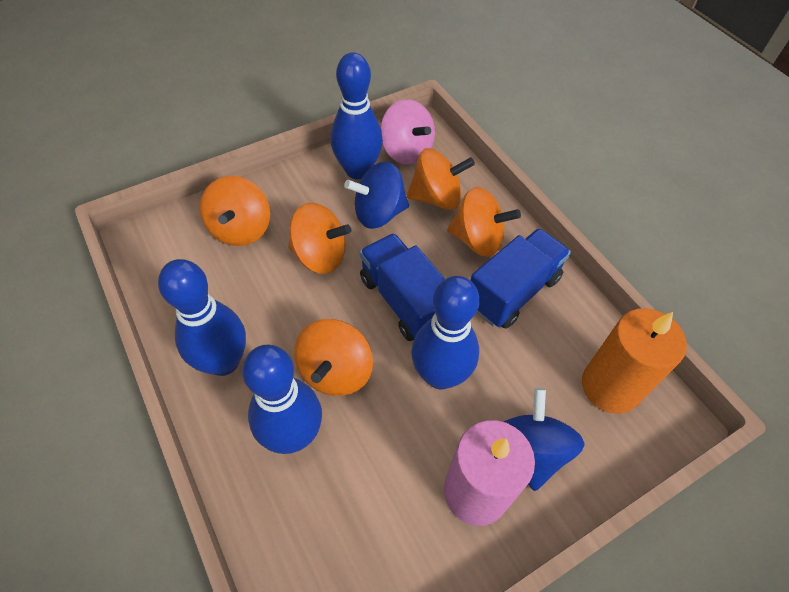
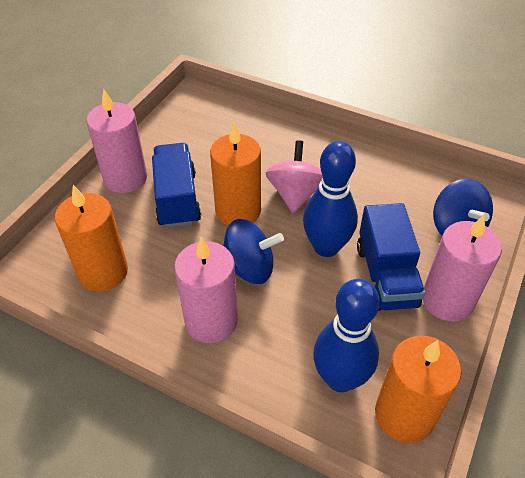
blue bowling pin: [158,259,246,376] [242,345,322,454] [330,52,383,179] [411,276,479,390] = 4 -> [303,141,358,257] [313,279,380,392] = 2
orange candle: [582,308,687,414] = 1 -> [55,185,128,291] [210,122,261,226] [375,336,461,443] = 3
orange spinning top: [200,176,270,246] [288,203,351,274] [294,319,373,396] [407,148,475,210] [447,187,521,257] = 5 -> none = 0
pink candle: [444,420,535,526] = 1 -> [86,89,147,193] [174,237,238,343] [422,215,502,322] = 3

